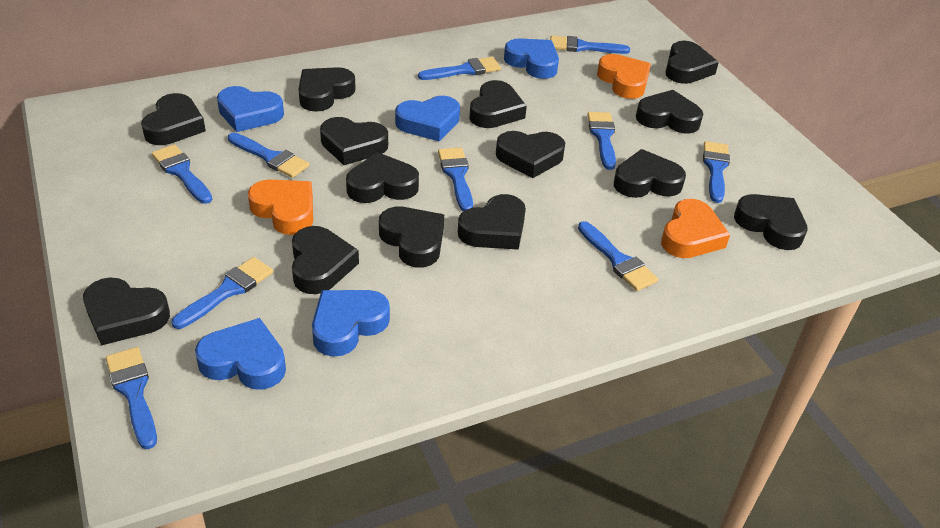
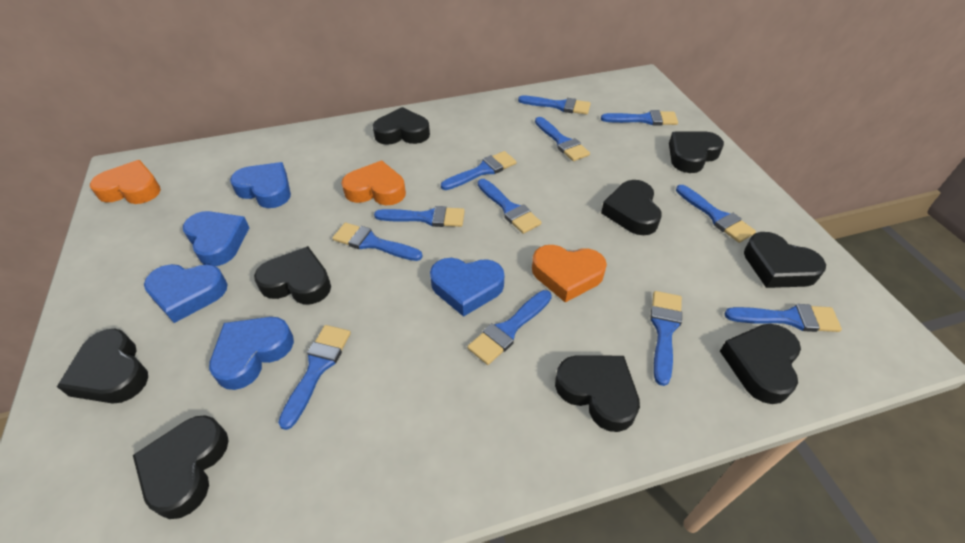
black heart: [83,277,170,346] [141,93,206,145] [292,226,359,294] [298,67,356,112] [320,117,388,165] [346,152,419,203] [379,206,444,267] [458,194,526,250] [469,80,527,128] [496,131,565,178] [614,149,686,198] [636,90,703,134] [665,41,719,84] [734,194,808,250] = 14 -> [57,329,148,404] [133,415,229,519] [254,246,331,304] [373,107,430,145] [555,355,640,432] [601,180,662,235] [669,131,724,173] [720,324,801,404] [744,232,826,288] = 9
blue brush: [106,347,157,449] [152,144,212,204] [172,257,273,329] [228,133,309,178] [418,57,501,80] [438,148,473,211] [550,36,630,54] [578,221,658,291] [587,112,616,170] [703,141,730,203] = 10 -> [278,325,351,430] [333,223,423,261] [374,206,465,227] [441,151,516,190] [467,290,552,365] [478,179,541,234] [518,96,591,115] [535,117,590,161] [601,110,678,126] [650,291,682,386] [676,185,756,243] [724,304,842,332] = 12

